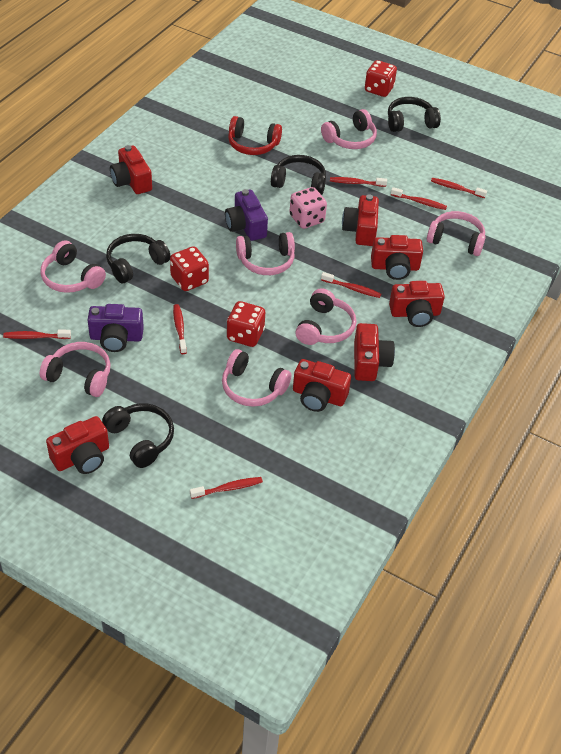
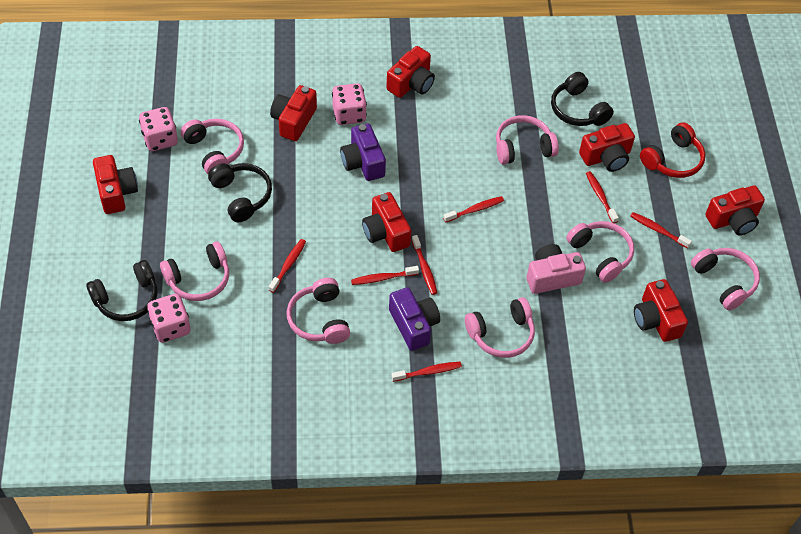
black headphones: [102,403,174,468] [106,234,170,283] [271,155,326,195] [388,97,441,132] = 4 -> [86,260,157,321] [208,163,272,222] [551,72,614,126] = 3
pink camera: none = 0 -> [526,244,586,294] = 1
pink dice: [289,187,327,229] = 1 -> [139,107,178,151] [147,294,190,343] [332,83,367,125] = 3
red dice: [170,246,209,291] [226,301,265,347] [365,60,397,97] = 3 -> none = 0

